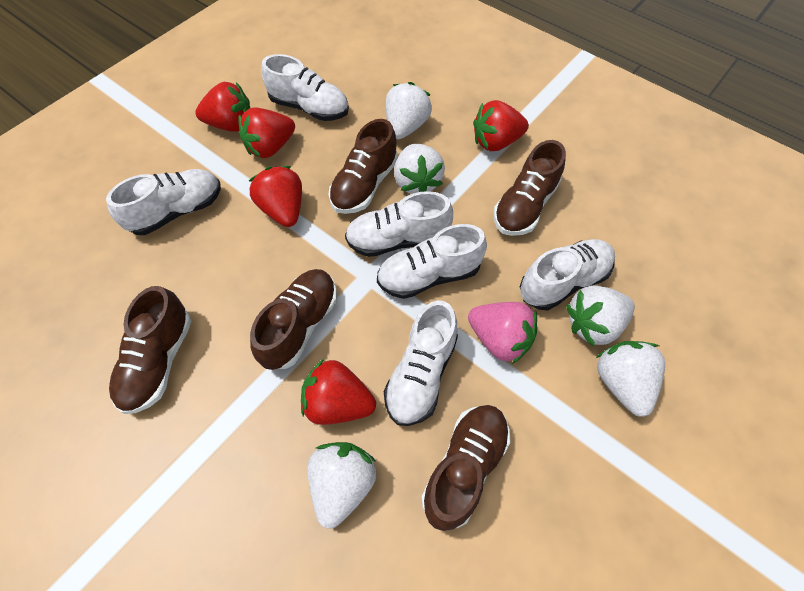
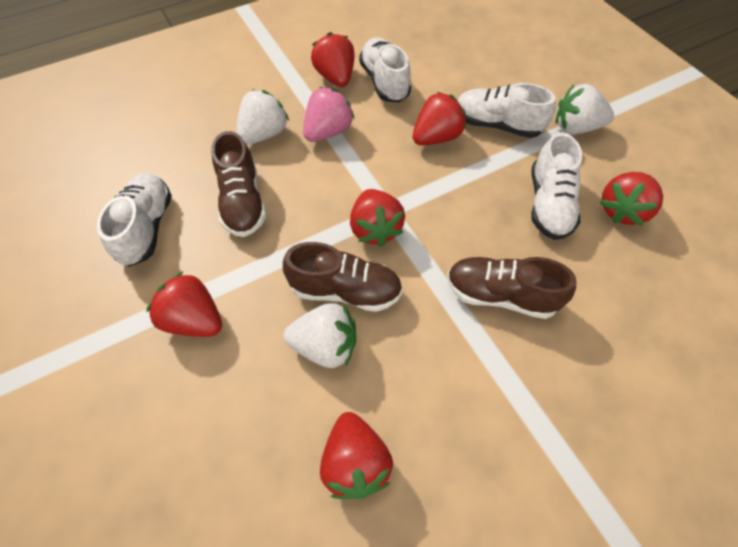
brown shoe: [109,286,192,414] [250,269,337,370] [329,119,398,214] [421,405,511,531] [494,140,566,236] = 5 -> [211,131,266,237] [283,242,402,312] [447,257,577,319] = 3
red strawberry: [195,82,250,132] [238,107,295,158] [249,166,302,227] [301,359,376,425] [473,100,529,151] = 5 -> [146,272,222,337] [311,32,355,87] [320,412,393,499] [350,189,405,247] [413,92,466,145] [600,172,663,226] = 6
white shoe: [106,169,221,235] [261,54,349,121] [345,191,453,257] [377,224,487,299] [384,300,458,426] [520,239,615,310] = 6 -> [97,173,172,267] [359,37,411,102] [457,83,556,138] [531,132,582,240] = 4
white strawberry: [308,442,376,529] [386,82,432,139] [394,144,445,194] [566,285,635,347] [596,341,665,417] = 5 -> [236,89,289,145] [283,303,356,368] [555,84,614,134] = 3

